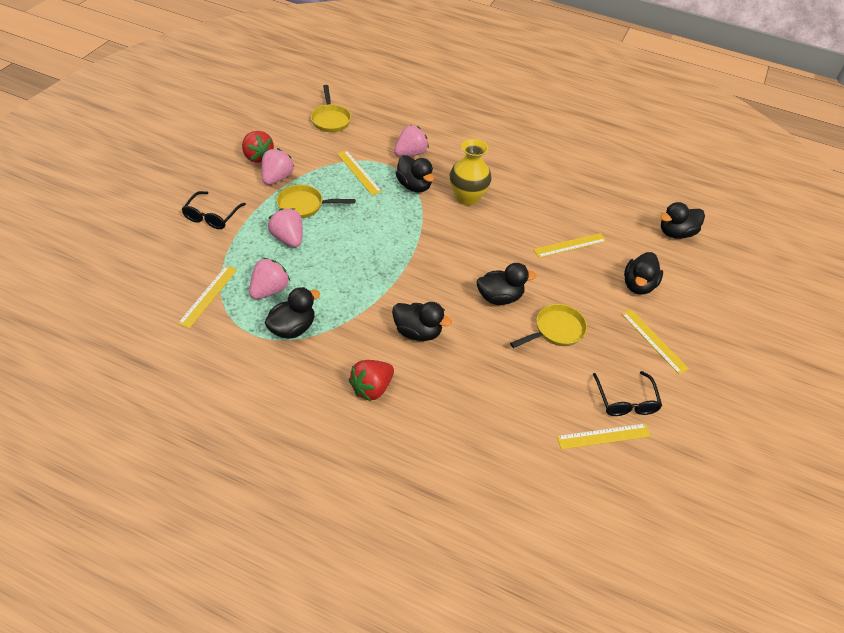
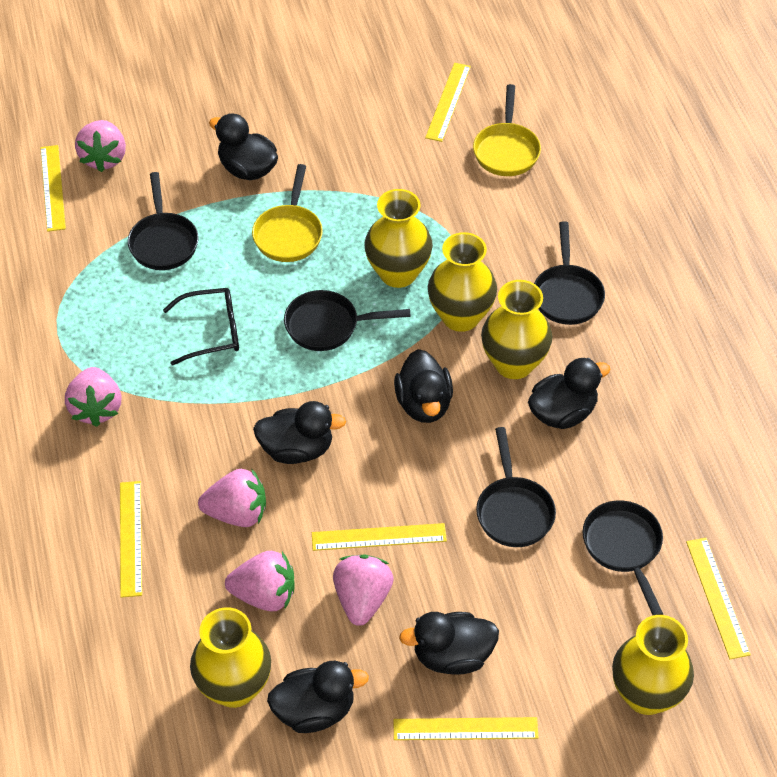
black glasses: [181,191,246,229] [593,371,662,416] = 2 -> [163,288,239,366] = 1
black pan: none = 0 -> [128,172,198,270] [284,290,411,351] [476,427,556,547] [534,221,605,325] [583,500,663,615] = 5
pink strawberry: [249,258,290,299] [261,148,294,185] [268,208,303,247] [394,125,429,157] = 4 -> [65,367,121,427] [75,120,126,172] [198,468,266,527] [225,551,295,611] [333,555,394,626] = 5
red strawberry: [242,131,274,163] [348,360,394,401] = 2 -> none = 0
yellow pan: [276,185,355,218] [311,85,351,132] [510,304,587,348] = 3 -> [252,164,323,262] [473,84,541,176] = 2
yellow ruler: [178,266,237,329] [337,150,382,195] [533,233,606,258] [557,423,651,450] [622,309,689,374] = 5 -> [40,145,66,232] [120,481,142,598] [312,523,447,551] [394,717,539,740] [425,63,471,142] [686,538,751,659] = 6
yellow vase: [450,139,492,205] = 1 -> [190,607,271,708] [364,189,433,288] [428,232,497,332] [481,280,552,379] [612,615,694,715] = 5

